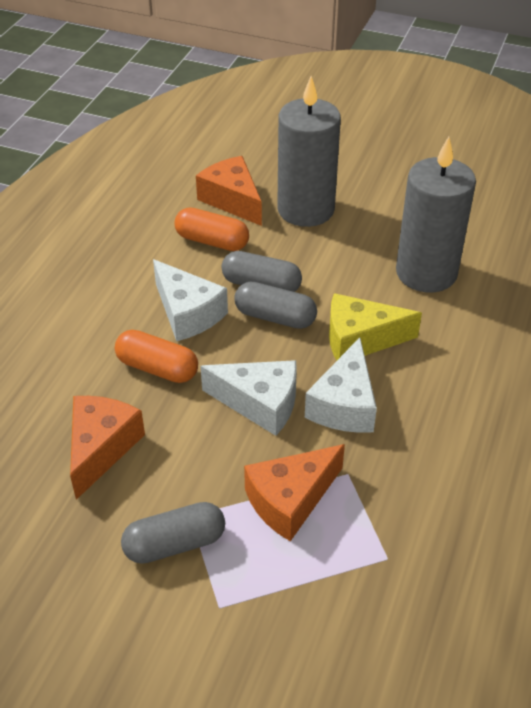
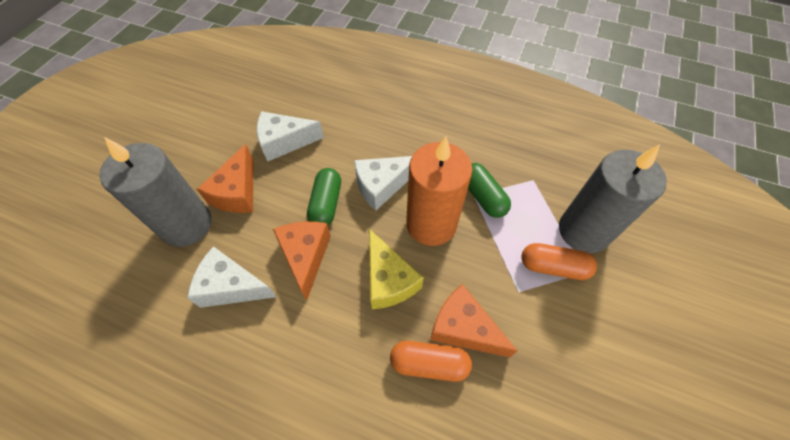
green capsule: none = 0 -> [307,168,341,225] [468,163,511,218] = 2
grey capsule: [121,502,225,564] [222,251,302,292] [234,281,317,329] = 3 -> none = 0
orange candle: none = 0 -> [406,136,473,246] = 1

